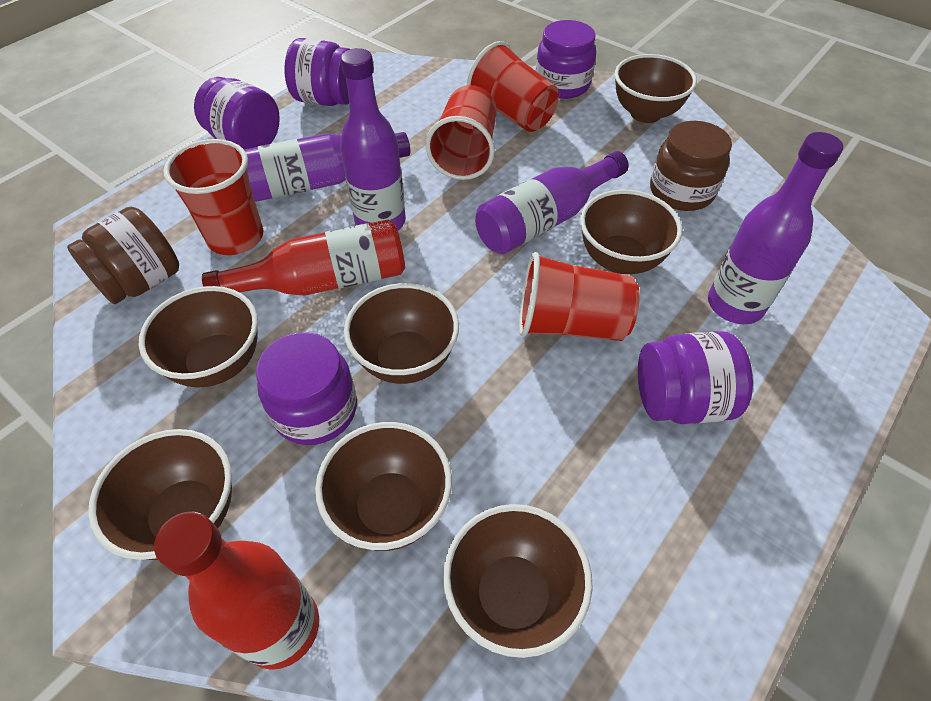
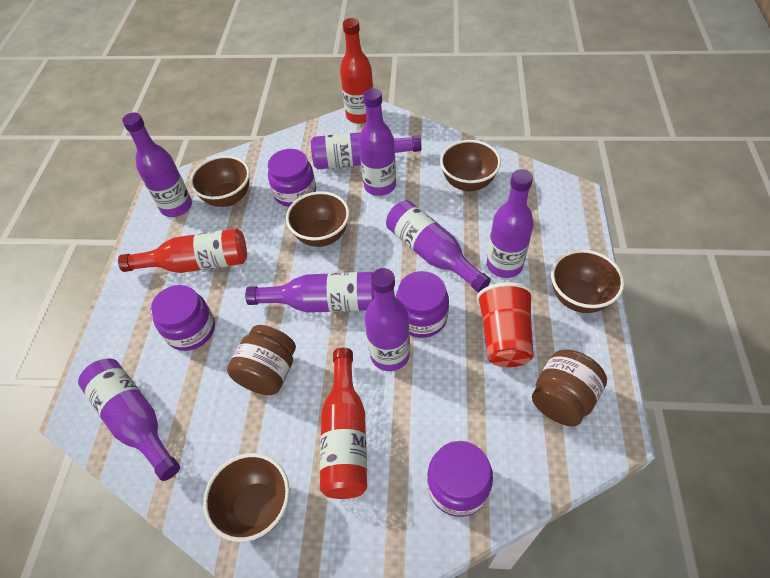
brown bowl: [88,429,232,560] [139,286,258,387] [315,422,452,551] [344,283,459,384] [443,504,593,658] [580,190,682,274] [615,54,697,123] = 7 -> [190,155,250,207] [203,453,290,542] [286,191,349,247] [440,140,501,191] [551,250,624,313] = 5
purple bottle: [244,132,410,202] [340,48,406,230] [475,151,629,254] [708,132,843,324] = 4 -> [78,359,180,481] [122,112,192,217] [245,272,375,313] [311,132,422,169] [359,88,396,196] [364,268,410,371] [386,200,491,293] [487,169,534,278] = 8
purple jar: [194,77,280,149] [256,332,357,445] [284,38,350,106] [536,20,596,99] [638,331,753,424] = 5 -> [151,285,215,351] [268,149,316,207] [396,271,449,338] [427,441,493,517] = 4
red bottle: [154,512,319,670] [202,219,405,296] = 2 -> [118,228,247,273] [320,348,367,499] [340,18,373,124] = 3
red cup: [163,139,264,255] [426,85,497,180] [467,41,559,132] [519,252,640,341] = 4 -> [477,282,534,367] = 1

